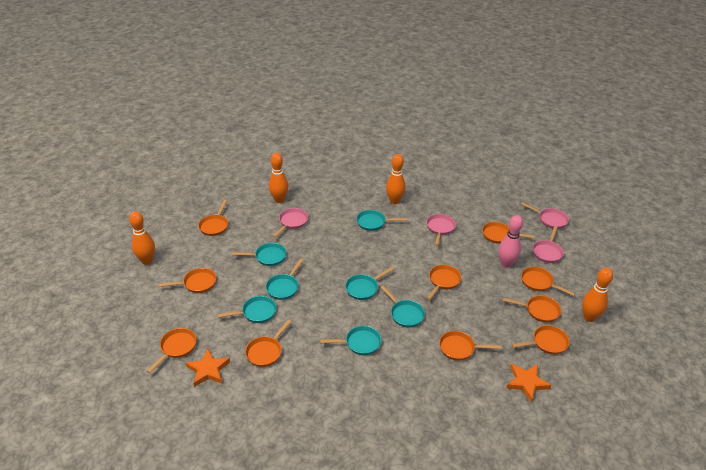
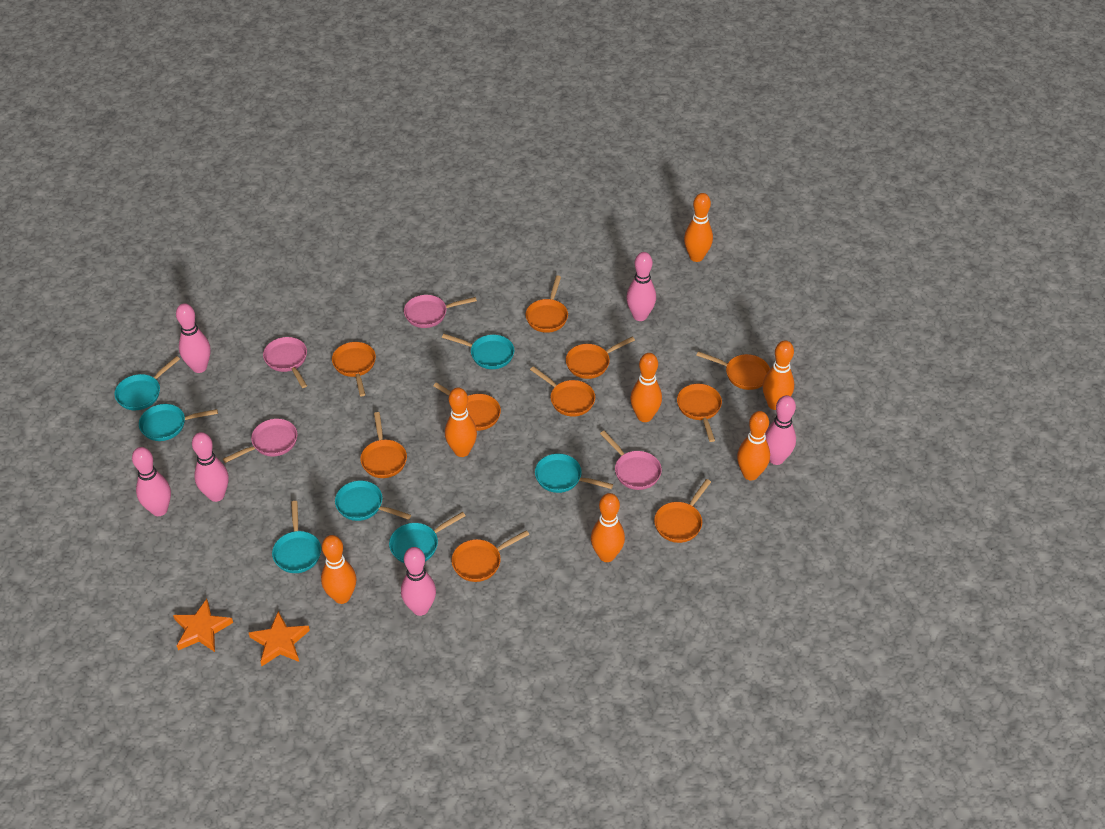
orange bowling pin: [129,211,155,265] [269,153,289,203] [386,154,406,204] [582,268,613,322] = 4 -> [321,535,356,604] [445,388,477,457] [591,493,625,562] [630,353,662,422] [684,193,713,262] [737,411,770,481] [763,340,794,410] = 7
pink bowling pin: [499,215,523,268] = 1 -> [132,447,171,516] [176,303,211,373] [192,432,229,502] [401,547,436,616] [626,252,656,321] [765,395,796,465] = 6

